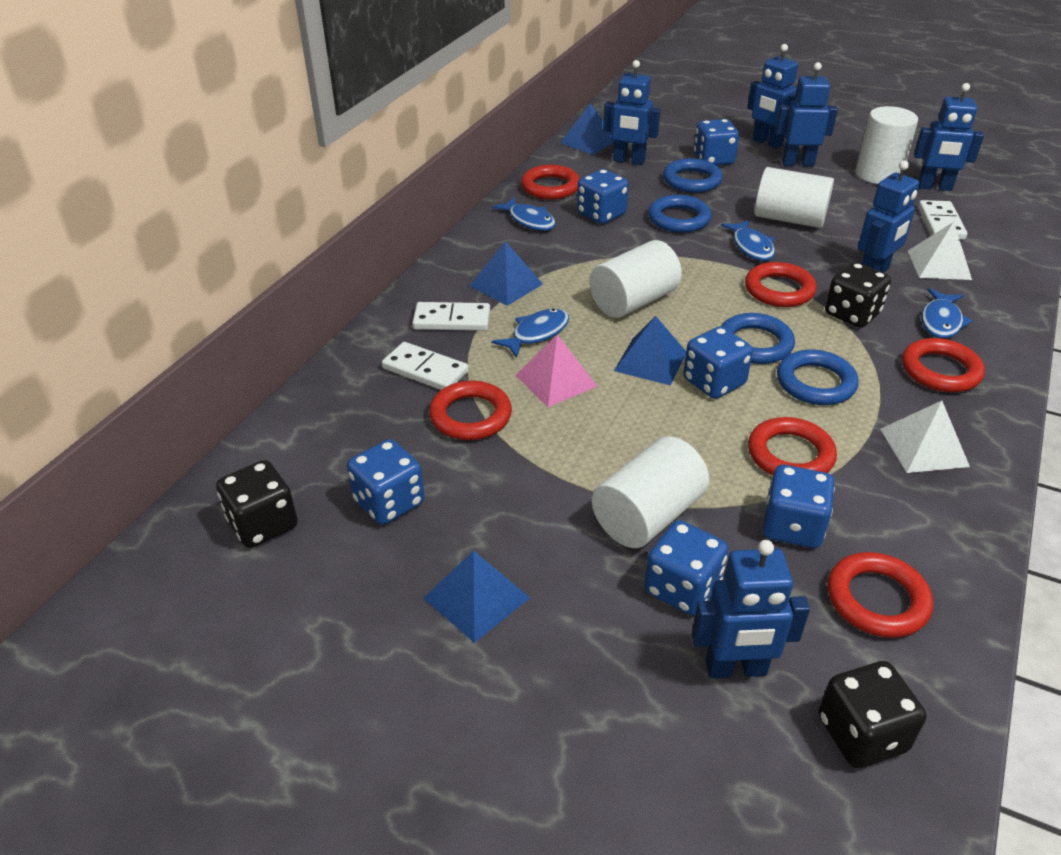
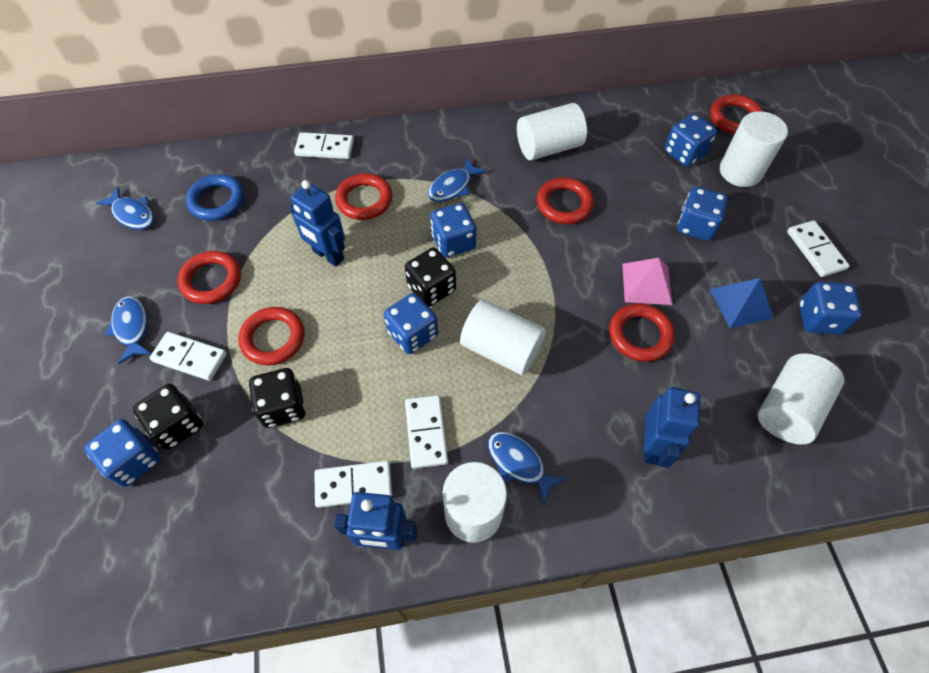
blue pyramid: [423,550,530,643] [470,241,543,306] [560,103,614,155] [614,316,686,385] = 4 -> [709,278,774,328] = 1
blue ring: [648,195,711,233] [663,158,723,193] [721,313,795,364] [777,349,859,405] = 4 -> [186,174,244,221] = 1
blue robot: [603,60,661,165] [692,540,810,678] [747,44,798,149] [775,62,838,166] [858,161,919,273] [914,83,984,191] = 6 -> [289,180,345,267] [334,492,418,550] [643,387,700,468] = 3
white cylinder: [589,240,682,318] [592,436,709,548] [755,167,834,228] [856,106,918,184] = 4 -> [442,462,507,543] [460,299,546,375] [517,103,587,160] [720,111,788,187] [758,353,844,444] = 5
white domino: [382,342,469,390] [412,302,490,331] [918,200,967,240] = 3 -> [150,332,227,381] [294,132,354,159] [314,461,392,508] [405,395,448,469] [787,220,850,277] = 5
white pyramid: [880,401,970,473] [908,222,972,280] = 2 -> none = 0

